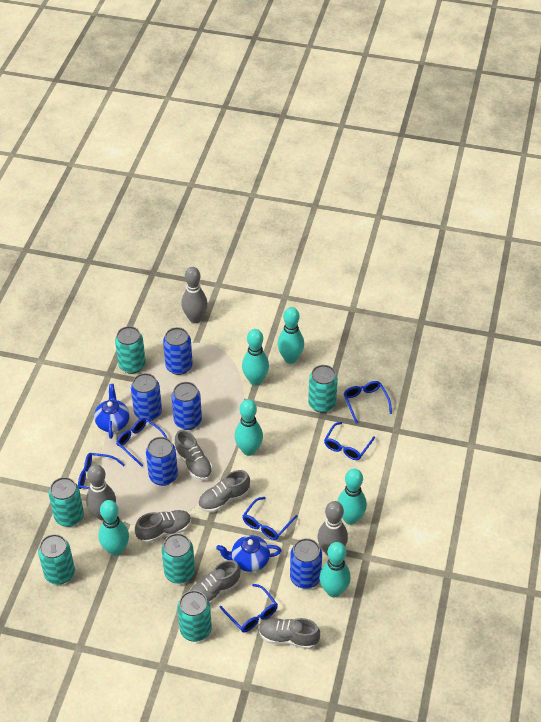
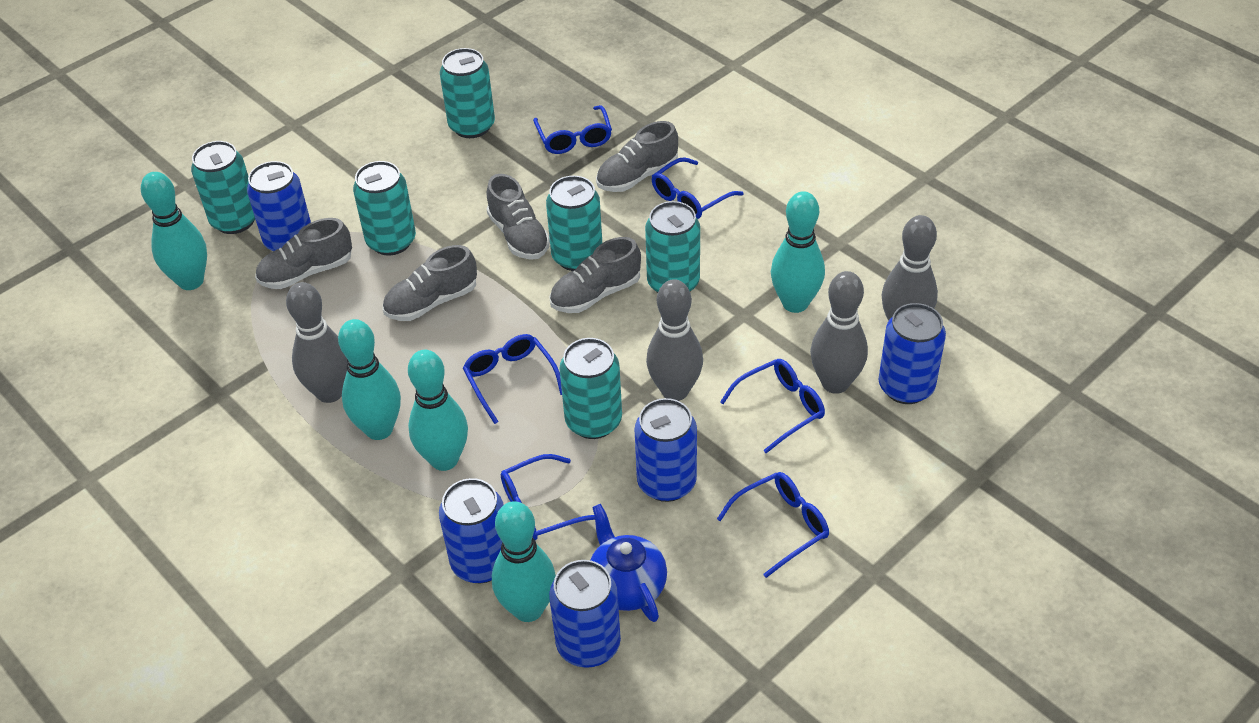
blue teapot: [94,384,130,439] [216,535,282,572] = 2 -> [591,504,667,622] = 1
grey bowling pin: [86,464,116,521] [181,267,208,323] [318,501,348,556] = 3 -> [286,282,348,403] [646,279,703,401] [810,271,868,394] [882,215,938,321] = 4
turquoise bowling pin: [98,500,129,556] [234,399,263,456] [242,329,269,385] [277,307,304,364] [319,542,351,597] [337,469,367,525] = 6 -> [141,172,207,290] [338,319,401,440] [408,350,468,471] [492,501,556,622] [771,191,825,313] = 5

